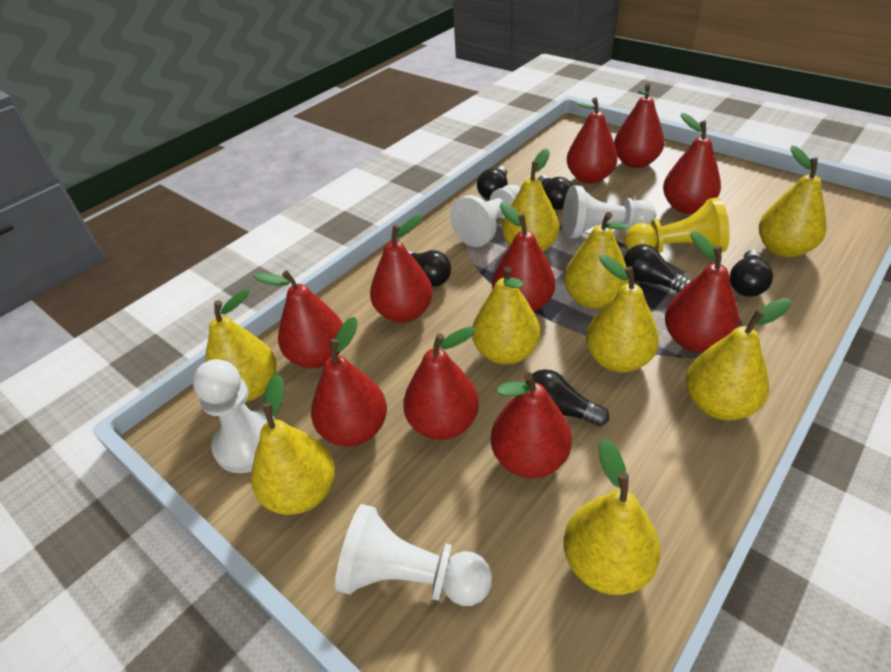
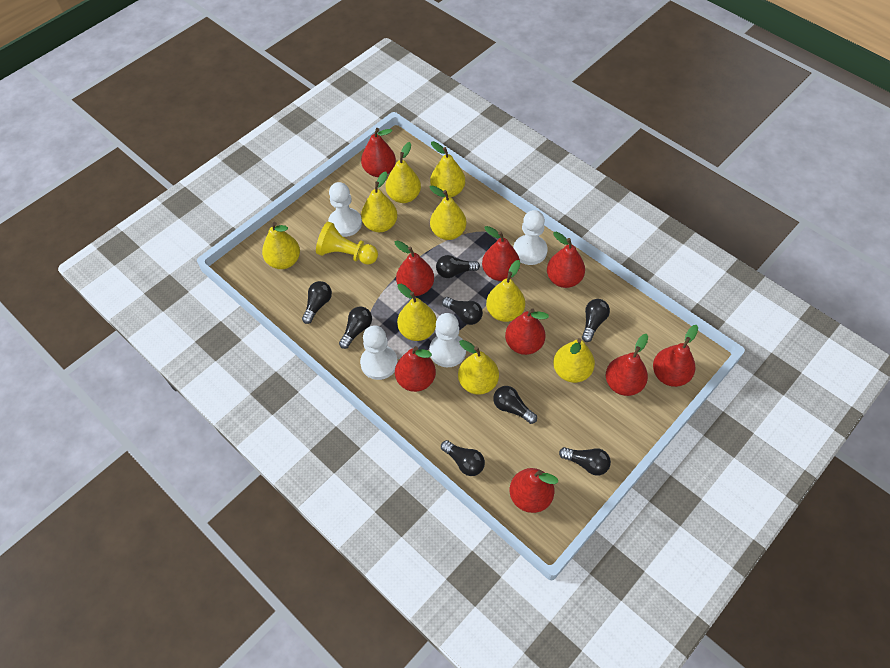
black light bulb: [407,250,451,287] [477,166,508,200] [525,369,609,426] [538,175,572,210] [624,244,691,293] [730,249,773,297] = 6 -> [302,281,332,324] [339,306,372,349] [436,255,480,278] [441,440,485,476] [442,297,483,325] [493,386,537,424] [559,447,611,476] [582,299,610,342] = 8
red pear: [253,270,343,368] [311,317,387,447] [370,215,433,323] [403,327,479,440] [491,372,572,478] [492,202,555,312] [567,97,618,184] [614,83,665,168] [663,113,721,214] [665,231,739,352] = 10 -> [361,128,396,177] [395,240,434,296] [395,346,436,392] [482,226,520,281] [505,308,549,355] [510,468,558,513] [547,232,585,288] [606,334,648,396] [653,325,698,387] = 9

